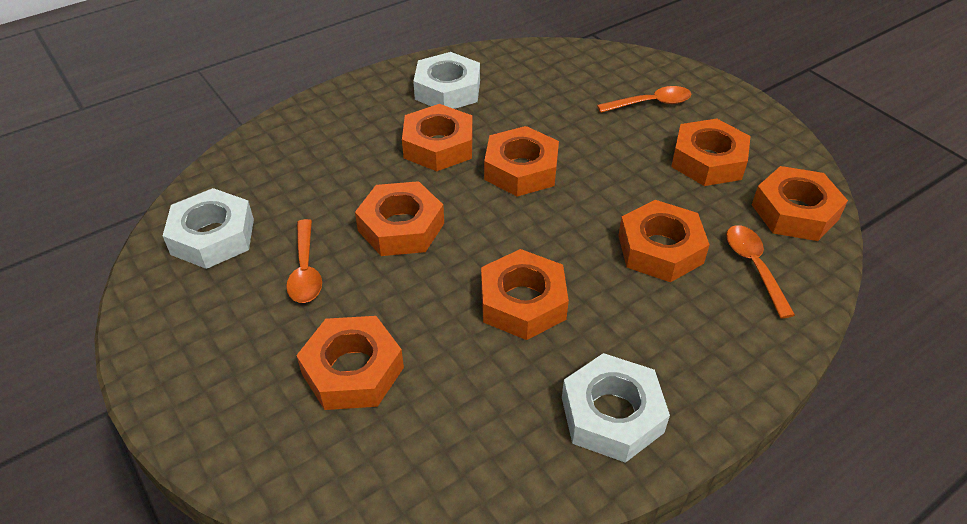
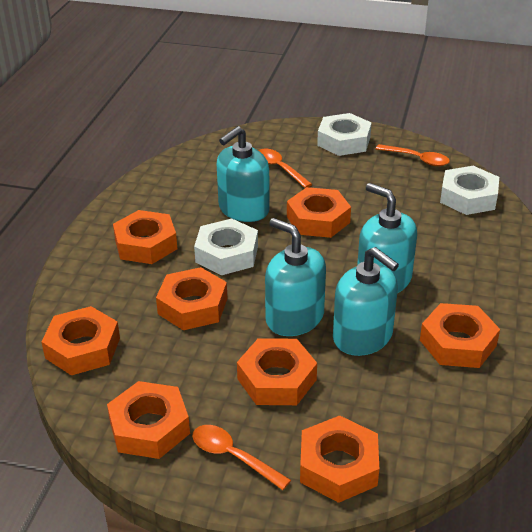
turquoise soap dispenser: none = 0 -> [217,126,270,222] [265,218,326,336] [333,247,399,356] [357,183,417,293] = 4

